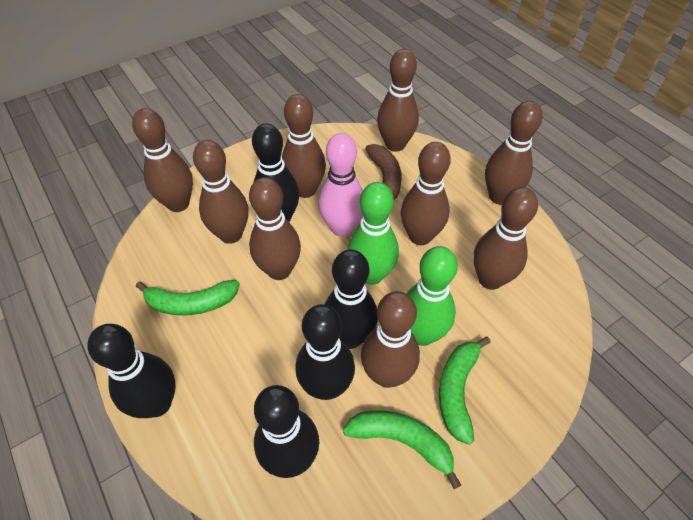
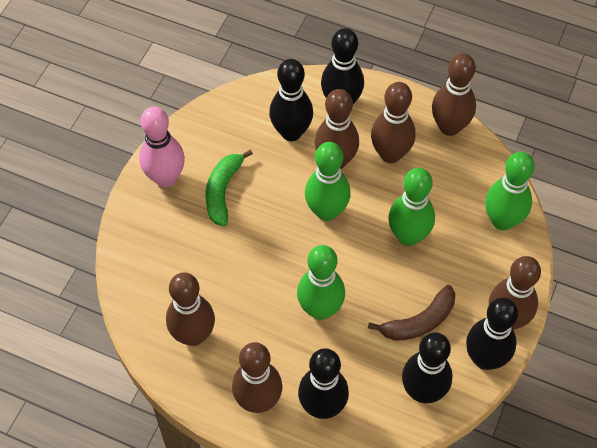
brown bowling pin: [132,108,193,212] [193,140,249,244] [249,177,301,280] [282,94,326,198] [361,291,420,388] [377,49,419,152] [401,142,451,245] [473,187,538,290] [485,101,543,205] = 9 -> [166,272,215,346] [232,342,282,413] [315,89,359,169] [371,82,416,163] [432,53,476,136] [489,256,541,329] = 6
green banana: [136,280,239,316] [343,410,461,489] [439,337,491,445] = 3 -> [206,150,253,226] = 1
green bowling pin: [348,182,399,285] [406,246,458,346] = 2 -> [297,245,345,320] [305,142,351,221] [388,168,435,246] [485,152,535,230] = 4

